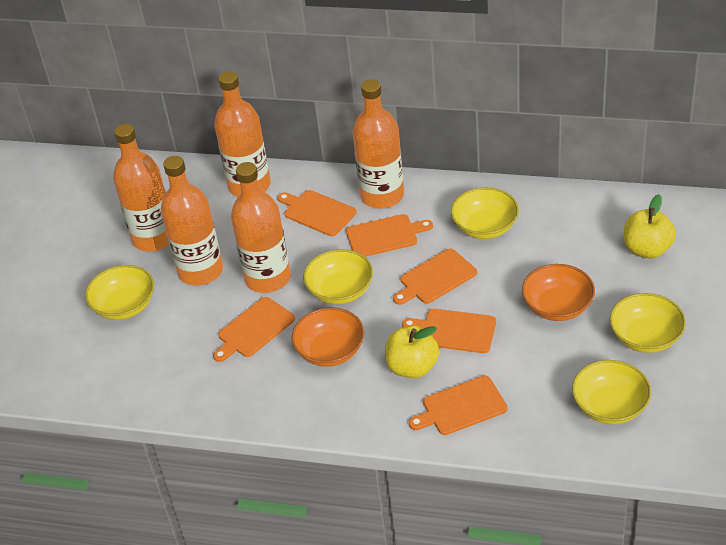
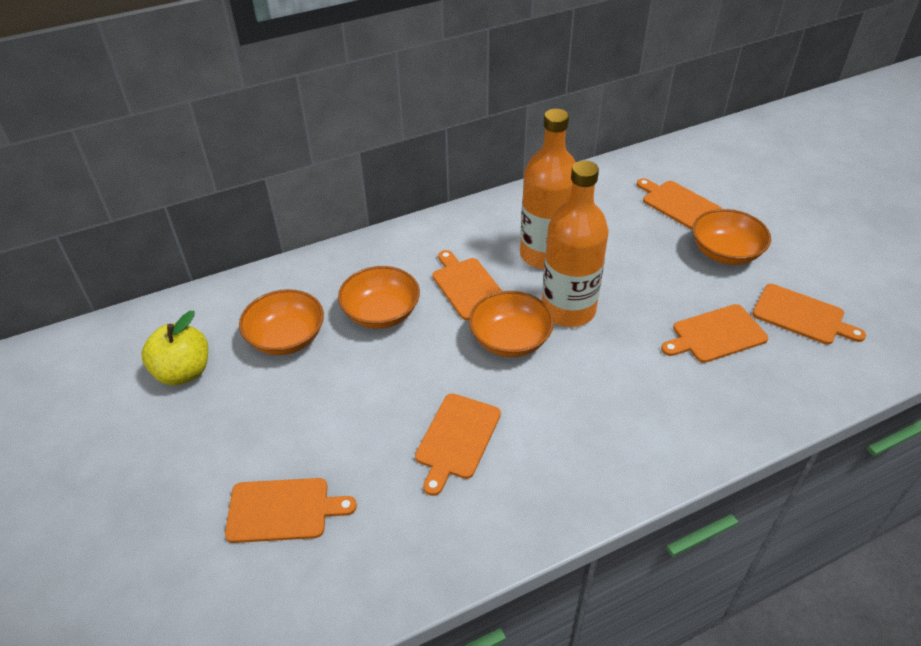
orange bottle: [113,124,169,252] [161,156,223,285] [214,71,271,197] [231,162,291,293] [352,79,404,209] = 5 -> [520,109,576,269] [542,161,609,327] = 2
orange bowl: [292,308,365,367] [522,264,595,321] = 2 -> [239,289,324,355] [338,266,420,329] [469,291,554,357] [692,209,771,265] = 4
yellow apple: [385,325,439,378] [624,194,676,259] = 2 -> [141,311,208,385] = 1
yellow bowl: [85,265,154,320] [303,249,373,304] [451,187,519,239] [572,360,651,424] [610,293,686,353] = 5 -> none = 0

